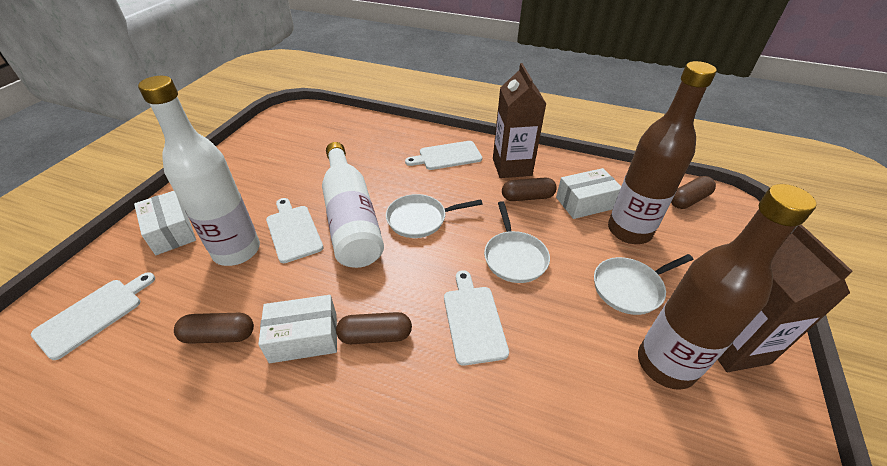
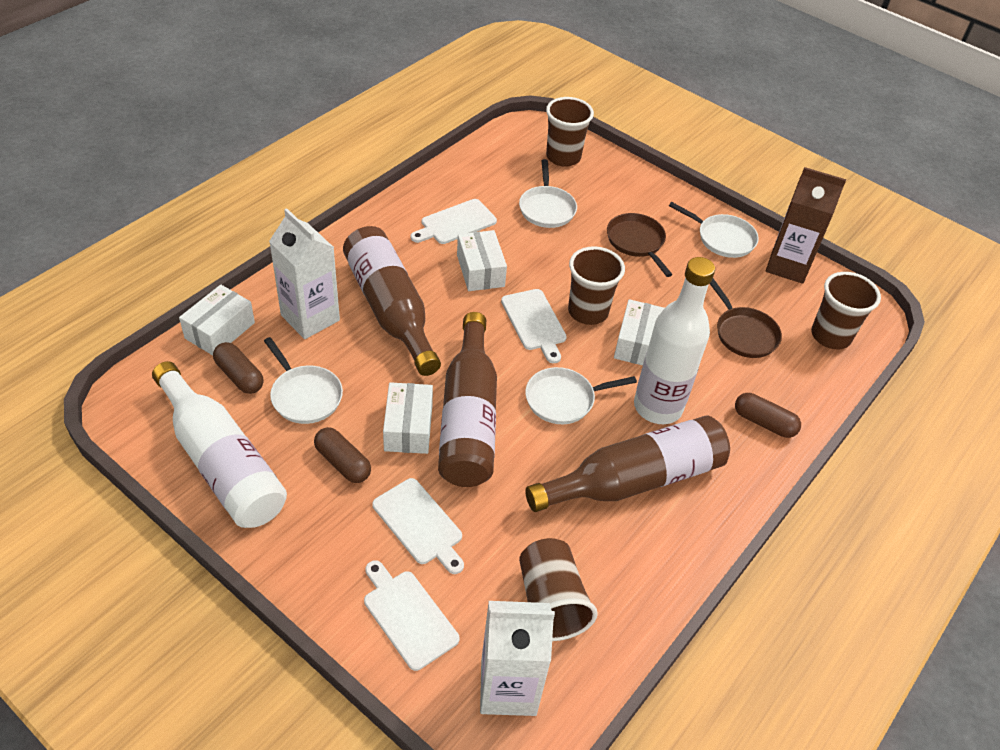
brown bottle: [608,61,717,244] [638,184,817,390] = 2 -> [343,226,441,376] [438,312,497,487] [525,416,730,512] = 3
brown capsule: [174,313,254,344] [336,312,412,344] [502,178,557,201] [671,176,716,209] = 4 -> [213,342,264,394] [314,427,371,483] [735,393,801,438] = 3
brown carton: [493,63,546,178] [718,225,853,372] = 2 -> [766,167,846,284] = 1
brown cup: none = 0 -> [519,538,598,641] [546,97,594,167] [568,246,625,325] [811,272,881,349] = 4
brown pan: none = 0 -> [607,213,673,277] [710,279,782,358] = 2
white box: [134,191,196,255] [258,295,337,363] [556,168,621,219] = 3 -> [179,285,255,355] [383,382,433,454] [457,230,507,291] [614,299,665,365] = 4
white carton: none = 0 -> [269,208,340,339] [480,601,555,716] = 2
white pan: [386,194,482,238] [484,201,550,283] [594,254,693,315] = 3 -> [264,337,343,424] [519,159,577,228] [525,367,637,424] [669,202,759,258] = 4

